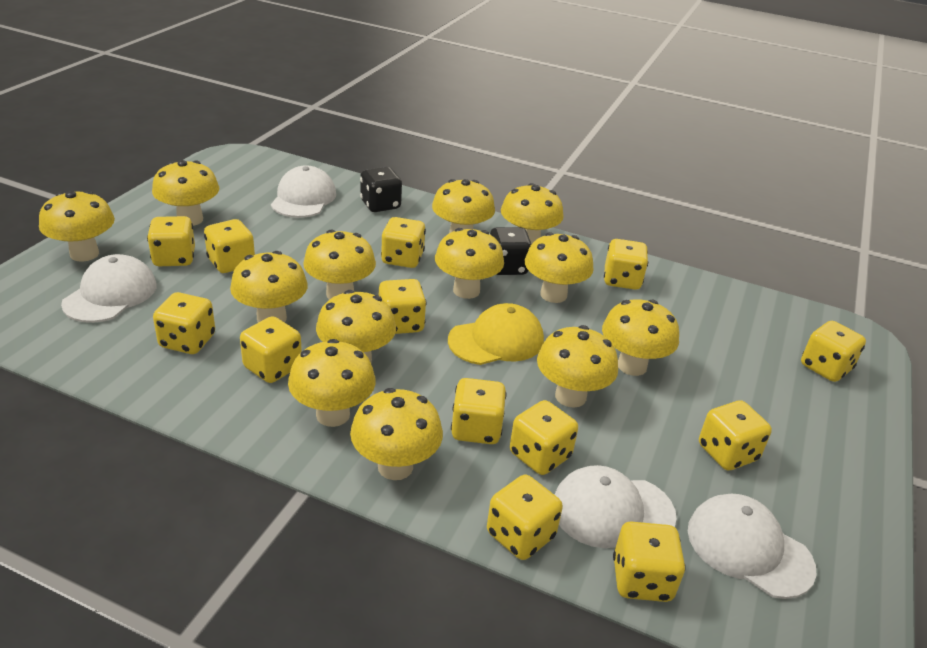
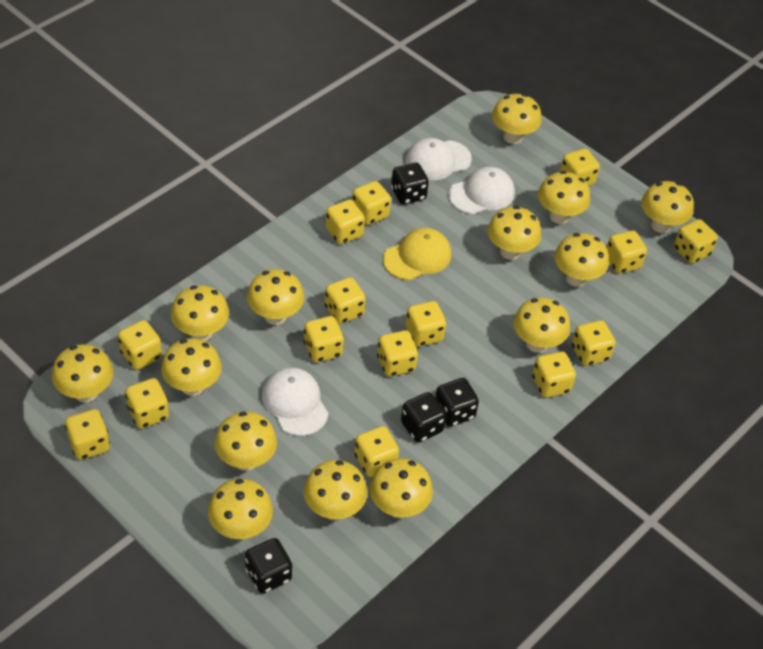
black dice: [360,167,402,212] [490,227,531,275] = 2 -> [245,538,292,594] [391,163,429,205] [401,392,446,443] [435,378,479,427] = 4
white cap: [61,254,157,323] [271,165,336,218] [555,465,677,548] [688,494,817,599] = 4 -> [262,368,329,436] [405,138,472,181] [448,167,515,214] = 3
yellow dice: [147,216,195,266] [153,292,215,354] [204,219,255,273] [240,316,302,383] [379,279,426,334] [381,217,426,268] [451,378,506,444] [487,475,563,560] [510,400,578,475] [604,239,648,290] [613,522,686,602] [699,400,772,470] [801,321,866,382] = 13 -> [65,409,110,460] [118,320,162,370] [125,378,169,428] [304,316,344,362] [325,277,366,324] [326,200,365,244] [352,181,391,225] [354,426,399,477] [377,330,418,377] [406,301,446,346] [532,351,576,398] [560,149,600,186] [572,320,616,366] [607,231,647,274] [674,219,718,264] = 15
yellow mushroom: [39,191,115,262] [152,160,219,226] [230,251,308,323] [288,339,376,427] [303,230,376,300] [316,290,396,362] [350,388,443,480] [432,179,495,233] [435,228,504,299] [501,183,564,244] [525,232,594,303] [537,325,618,408] [602,299,679,376] = 13 -> [52,344,114,403] [161,338,222,396] [171,285,229,341] [208,479,273,540] [214,412,277,471] [247,269,304,325] [303,460,367,520] [369,458,433,518] [488,206,541,260] [492,94,542,144] [513,298,570,353] [538,171,590,224] [554,233,609,287] [641,181,694,233] = 14

